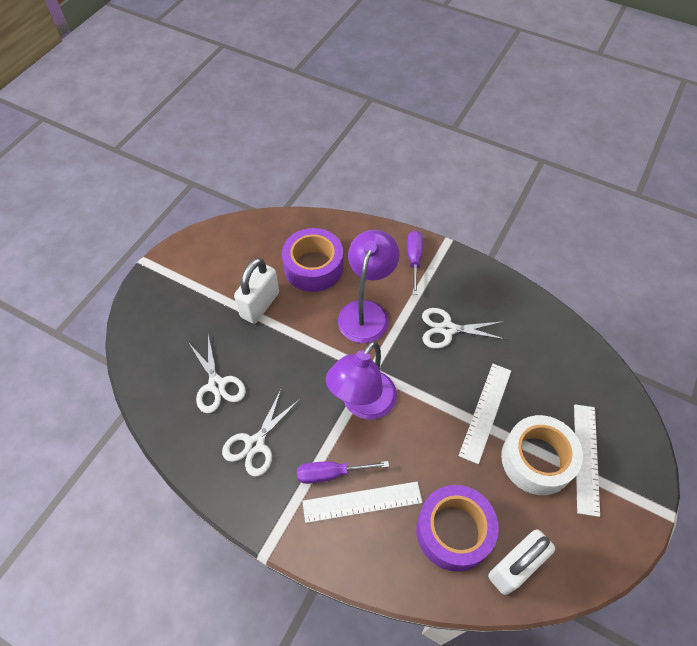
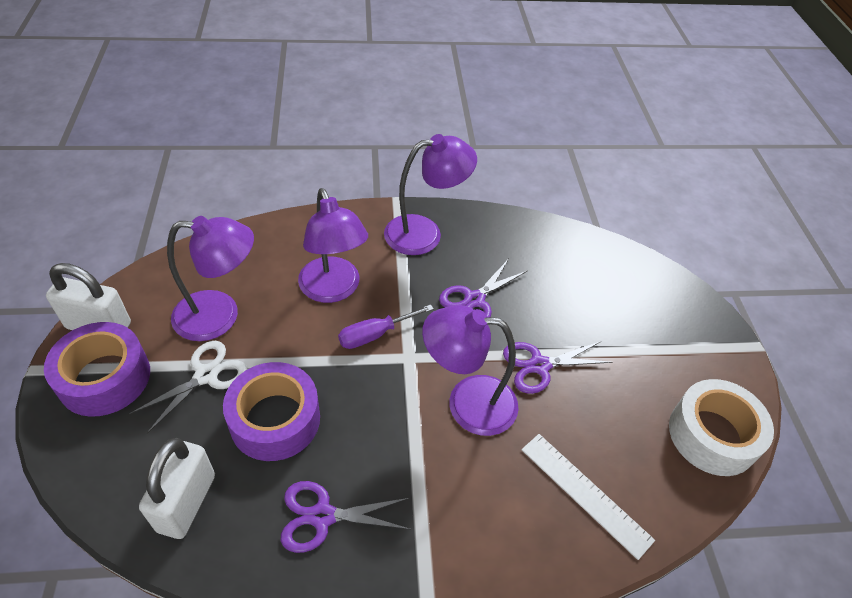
purple lamp: [326,341,397,420] [338,230,400,343] = 2 -> [167,216,254,341] [298,188,368,303] [384,134,477,255] [422,305,519,436] = 4
purple scissors: none = 0 -> [281,481,411,553] [439,260,527,317] [503,341,613,394] = 3
purple screwdriver: [297,461,389,484] [407,230,423,295] = 2 -> [338,304,434,349] = 1
white ruler: [302,482,423,523] [459,364,511,464] [574,404,600,517] = 3 -> [521,434,655,560] = 1
white scissors: [188,335,246,413] [222,390,300,477] [422,308,506,349] = 3 -> [129,341,248,434] = 1

